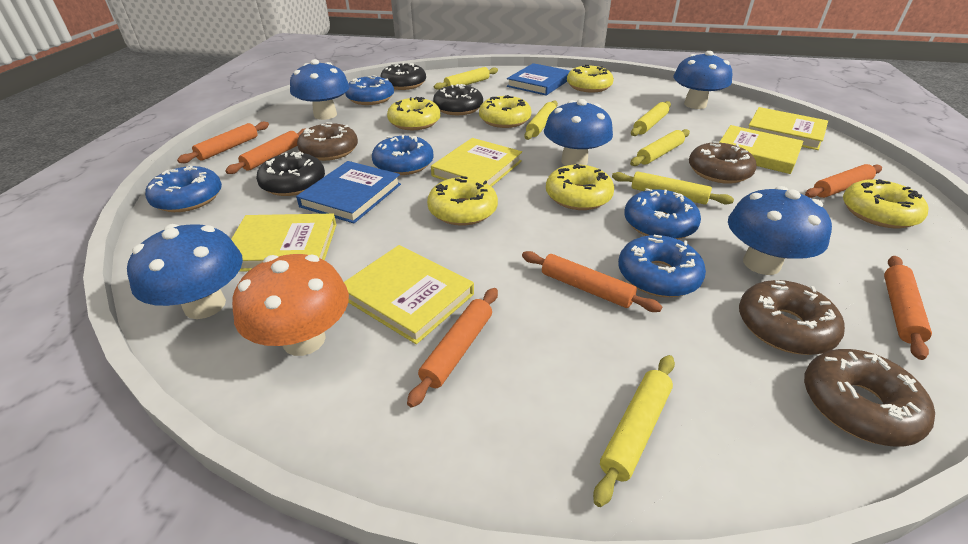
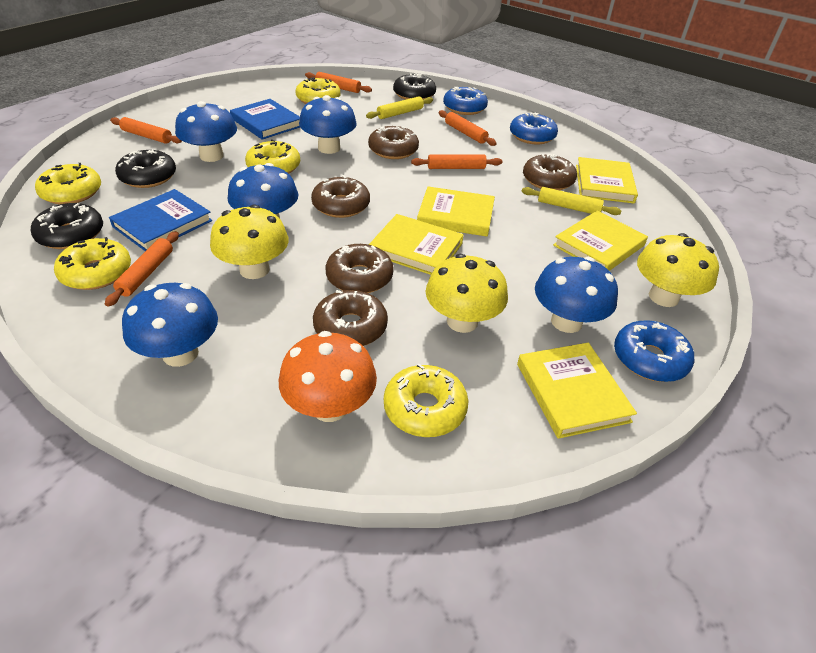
blue donut: [145,166,222,212] [345,75,394,105] [372,135,434,175] [618,235,706,297] [624,188,701,239] = 5 -> [443,87,488,115] [510,112,558,144] [614,320,694,382] = 3
brown donut: [297,122,358,161] [689,141,757,184] [739,280,845,355] [804,349,935,447] = 4 -> [311,175,370,218] [313,290,388,346] [325,244,394,293] [368,126,419,159] [523,154,577,190] = 5
orange rolling pin: [177,122,269,163] [225,129,305,174] [407,288,498,408] [522,251,662,312] [805,164,882,198] [884,256,932,360] = 6 -> [105,231,179,307] [110,117,182,144] [305,72,372,93] [411,154,502,169] [439,110,497,146] = 5
yellow donut: [387,97,440,130] [427,176,498,226] [479,95,531,128] [546,164,614,210] [567,65,614,93] [843,179,929,228] = 6 -> [35,163,101,204] [54,237,131,290] [245,139,300,174] [295,77,340,104] [384,364,469,437] = 5
yellow mushroom: none = 0 -> [210,205,289,279] [426,254,508,333] [637,233,719,307] = 3
yellow rolling pin: [434,67,498,90] [524,100,558,140] [593,355,675,507] [612,171,734,205] [630,129,690,166] [631,101,671,136] = 6 -> [366,96,433,119] [521,187,621,215] = 2

